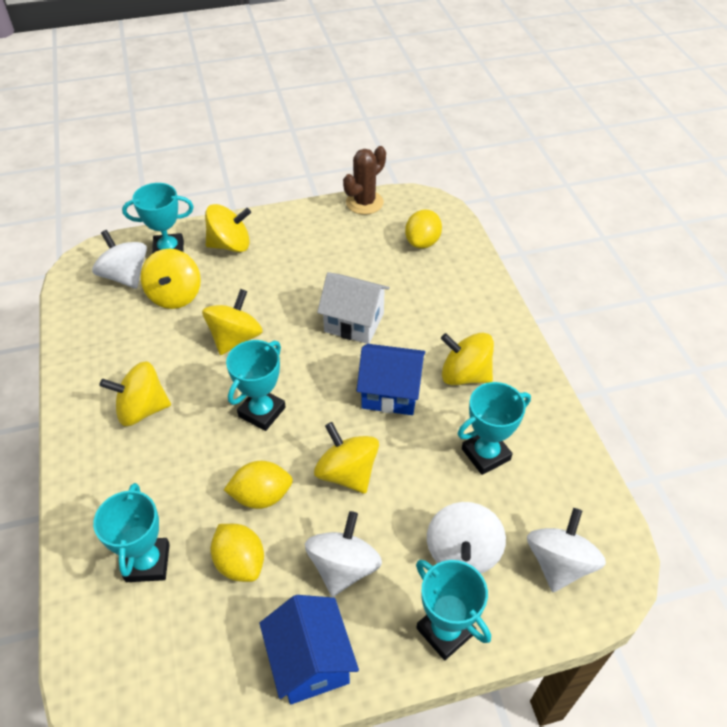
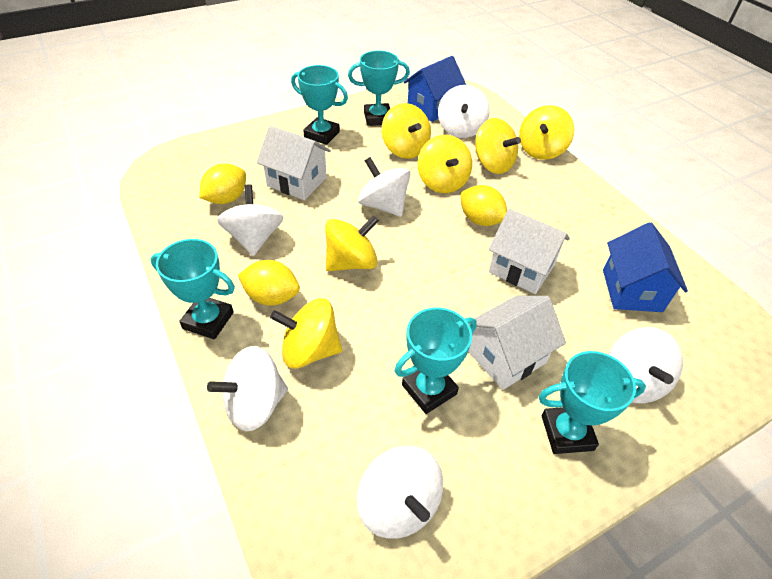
brown cactus: [343,146,386,215] = 1 -> none = 0
white house: [317,272,390,344] = 1 -> [257,126,331,200] [468,296,566,390] [489,209,570,294] = 3
white spinning top: [92,230,147,289] [305,511,382,597] [427,502,506,574] [527,508,606,592] = 4 -> [207,346,288,431] [217,184,283,256] [357,446,443,538] [358,157,410,217] [438,85,490,138] [608,327,683,404] = 6

